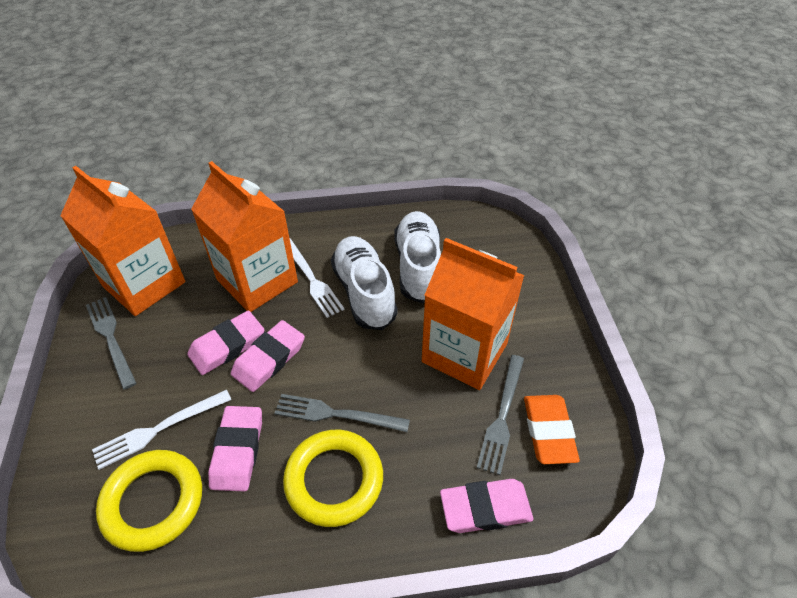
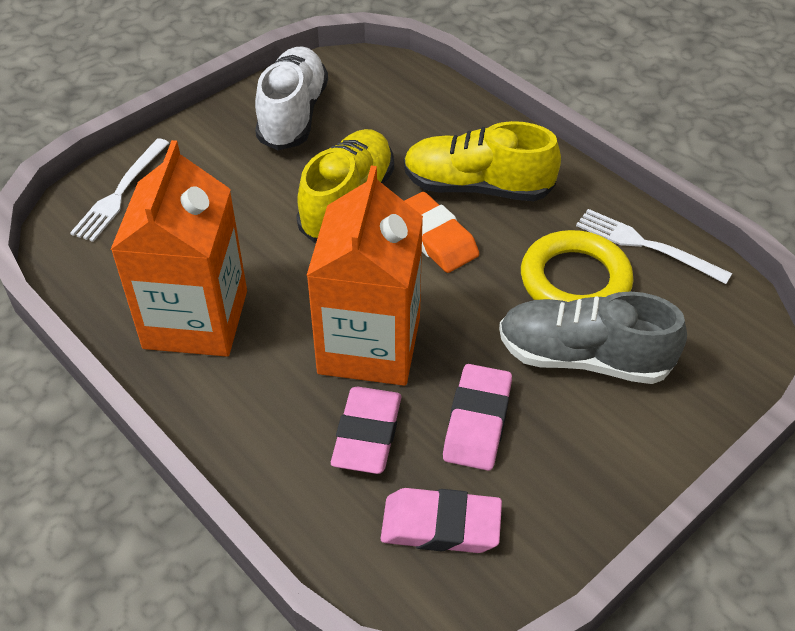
grey fork: [86,297,136,390] [274,394,410,432] [477,355,524,475] = 3 -> none = 0
grey shoe: none = 0 -> [499,291,687,384] = 1
orange carton: [60,166,185,316] [191,161,298,312] [422,238,525,390] = 3 -> [110,140,247,357] [306,166,423,386] = 2
pink eraser: [187,310,264,375] [208,406,262,492] [231,320,305,392] [440,479,533,533] = 4 -> [331,387,401,474] [380,488,502,553] [443,364,512,471] = 3
white shoe: [331,236,398,330] [395,211,441,303] = 2 -> [255,46,328,150] = 1
yellow ring: [96,450,202,552] [283,430,383,527] = 2 -> [521,230,634,302] = 1
yellow shoe: none = 0 -> [296,129,394,243] [404,121,561,201] = 2

